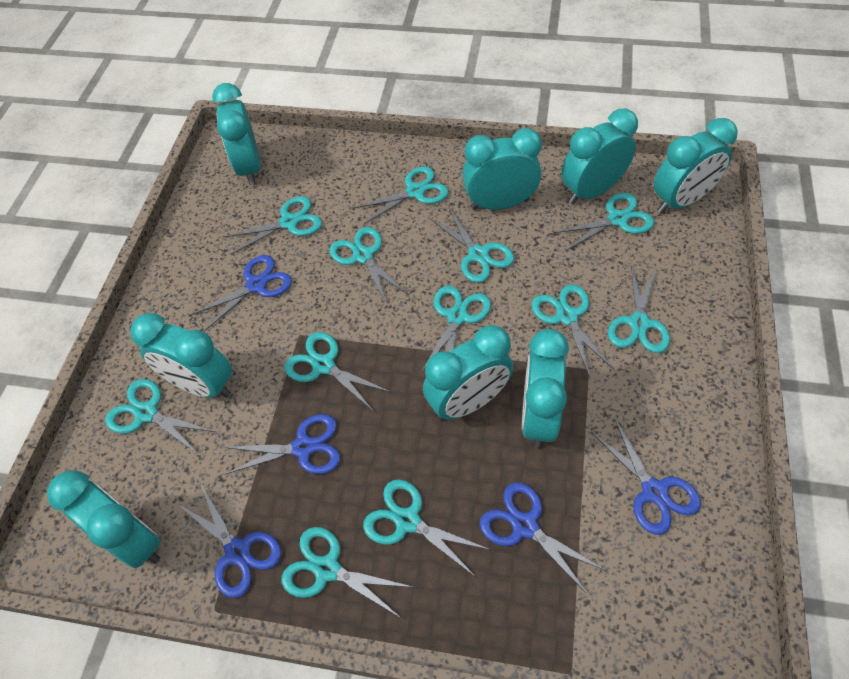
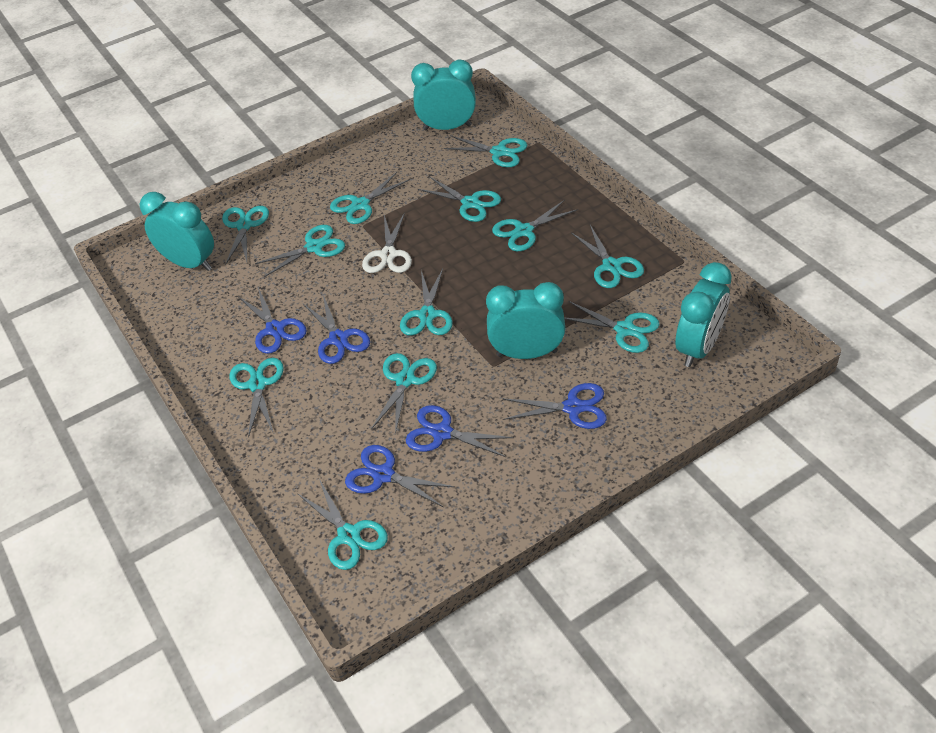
turquoise clock: [47,470,161,568] [130,313,232,398] [212,83,261,185] [423,325,513,420] [462,128,542,210] [522,329,569,448] [562,109,638,204] [654,118,738,213] = 8 -> [140,192,214,271] [411,60,476,130] [486,282,566,359] [675,262,732,367] = 4
white scissors: none = 0 -> [362,213,412,273] = 1

